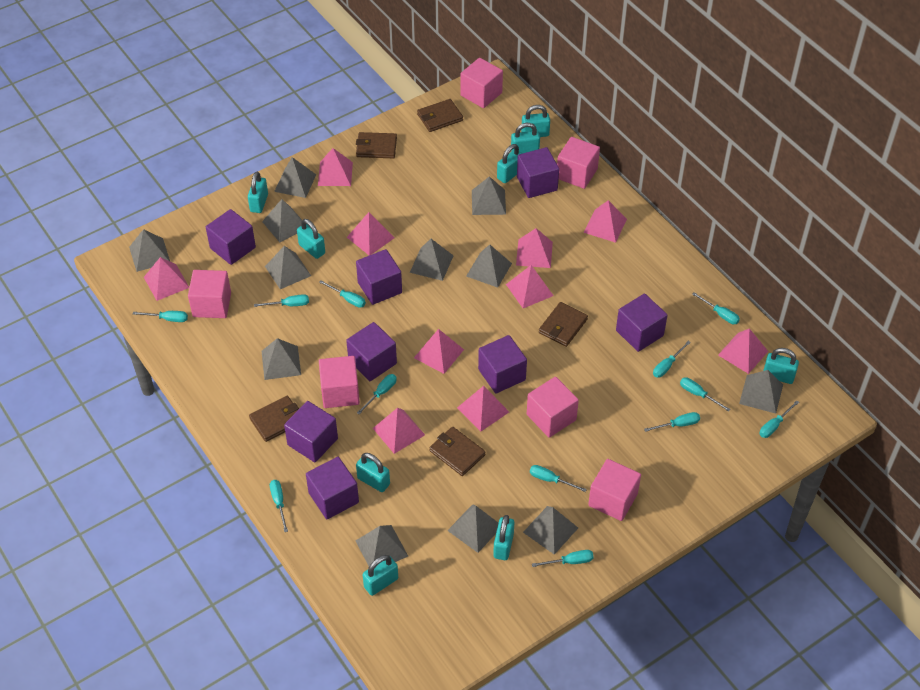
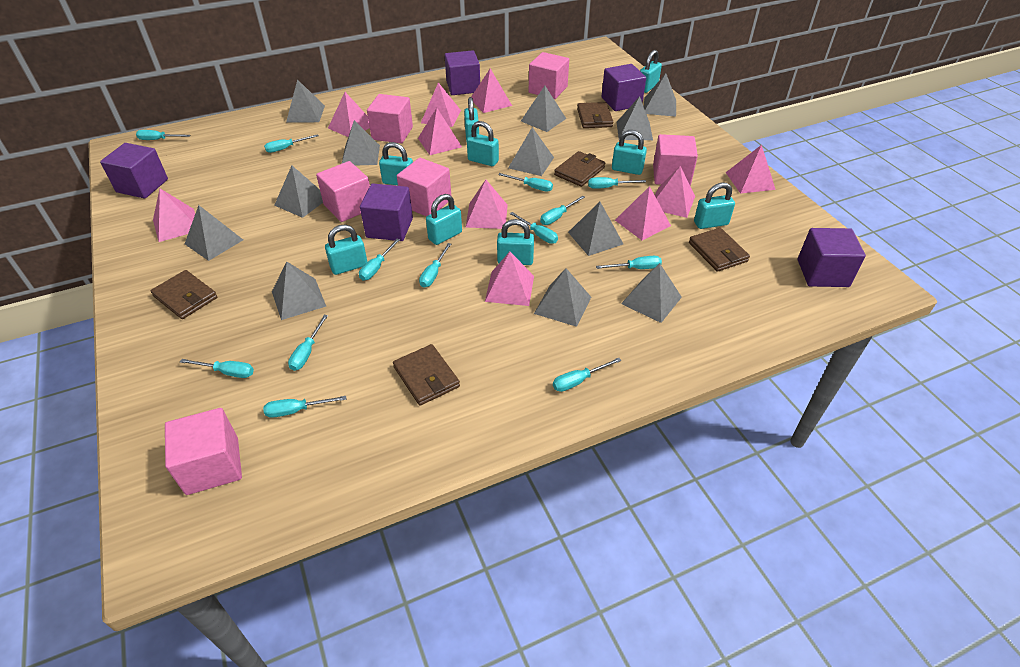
purple cube: [206,209,256,265] [284,401,338,462] [306,457,359,519] [346,322,397,381] [356,249,402,305] [478,335,527,393] [517,147,559,198] [616,294,668,352] = 8 -> [100,143,168,199] [360,183,413,241] [445,50,480,95] [601,64,646,111] [797,228,866,287] = 5
turquoise screwdriver: [133,311,188,322] [254,294,309,307] [270,480,288,532] [319,280,366,308] [357,374,397,415] [530,465,587,492] [532,550,594,567] [644,412,700,432] [653,341,691,378] [680,377,731,412] [692,292,740,324] [760,400,799,438] = 12 -> [136,130,190,140] [180,359,254,378] [263,396,346,418] [264,134,319,153] [288,315,328,371] [359,239,400,280] [419,243,451,288] [498,173,553,192] [510,212,558,244] [540,195,585,225] [553,358,621,392] [588,177,646,189] [596,256,662,269] = 13

